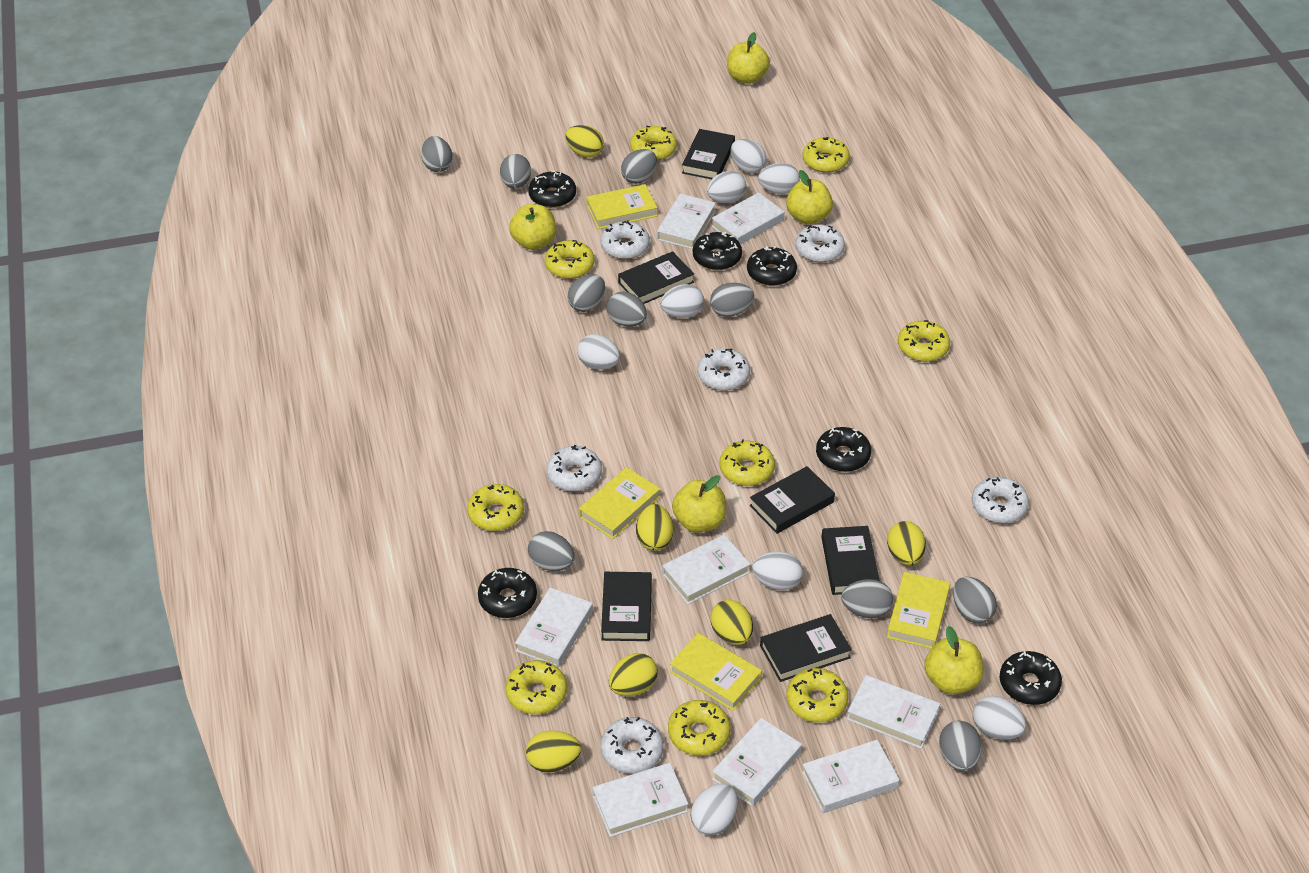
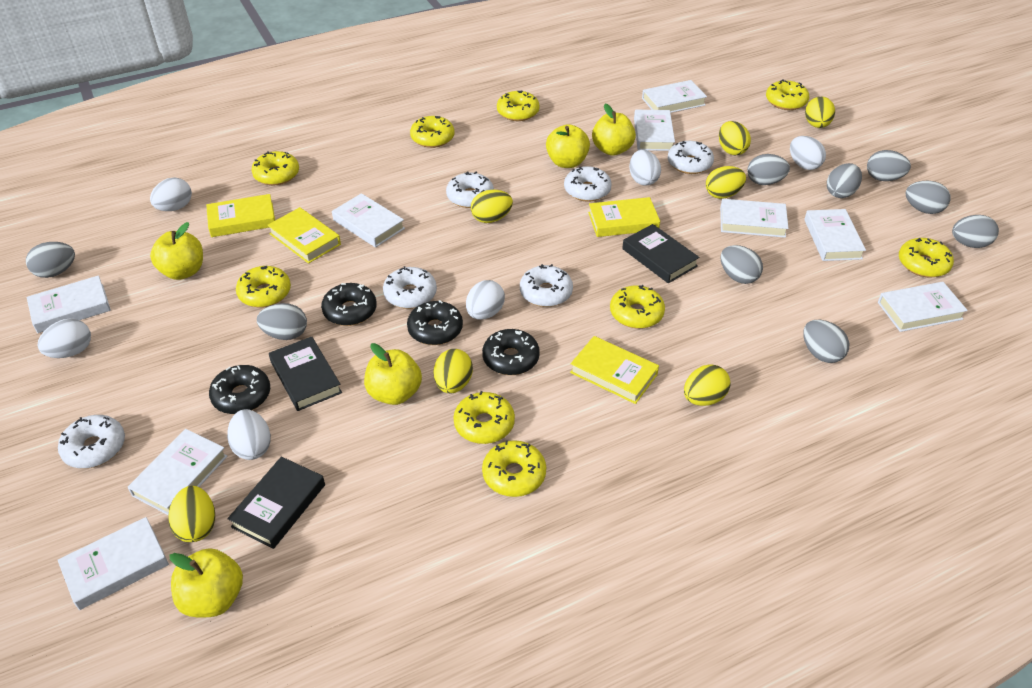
black book: [601,572,652,641] [618,251,694,304] [682,129,735,179] [750,466,835,533] [760,614,852,682] [821,526,880,595] = 6 -> [227,457,325,549] [269,336,342,411] [622,224,699,283] = 3
black donut: [478,568,537,618] [528,171,576,208] [693,232,742,270] [747,246,797,286] [816,427,871,472] [1000,651,1062,705] = 6 -> [209,365,270,414] [321,283,377,326] [407,300,463,345] [482,329,540,375] = 4
grey egg: [421,136,453,172] [500,154,531,189] [528,531,575,571] [567,274,605,312] [606,291,647,327] [621,149,657,184] [710,283,754,317] [841,579,893,618] [939,721,982,772] [953,577,997,624] = 10 -> [26,242,75,278] [257,303,307,340] [720,245,763,284] [748,154,790,185] [803,320,849,363] [827,163,862,198] [867,150,911,181] [905,181,951,214] [952,215,999,248] = 9
white book: [515,587,593,668] [592,763,688,837] [657,193,716,249] [662,534,751,605] [711,192,784,245] [712,718,802,807] [802,740,899,813] [846,675,940,749] = 8 -> [27,275,111,333] [58,517,169,610] [127,429,228,516] [332,193,405,248] [634,110,675,151] [642,80,707,113] [720,199,789,238] [804,209,866,261] [878,282,968,332] = 9
white egg: [577,334,620,369] [660,284,704,318] [690,783,738,836] [707,171,746,203] [731,139,767,173] [752,551,803,590] [758,163,800,194] [973,696,1026,740] = 8 -> [37,319,91,358] [150,178,192,211] [227,409,271,460] [466,280,505,320] [629,150,661,186] [790,136,826,170] = 6
yellow egg: [526,730,581,773] [566,125,604,158] [609,653,658,696] [636,504,673,551] [711,600,753,645] [887,521,926,565] = 6 -> [169,486,215,542] [434,349,473,393] [471,190,513,223] [684,364,730,406] [706,166,746,199] [719,121,751,155] [805,97,835,128] = 7

